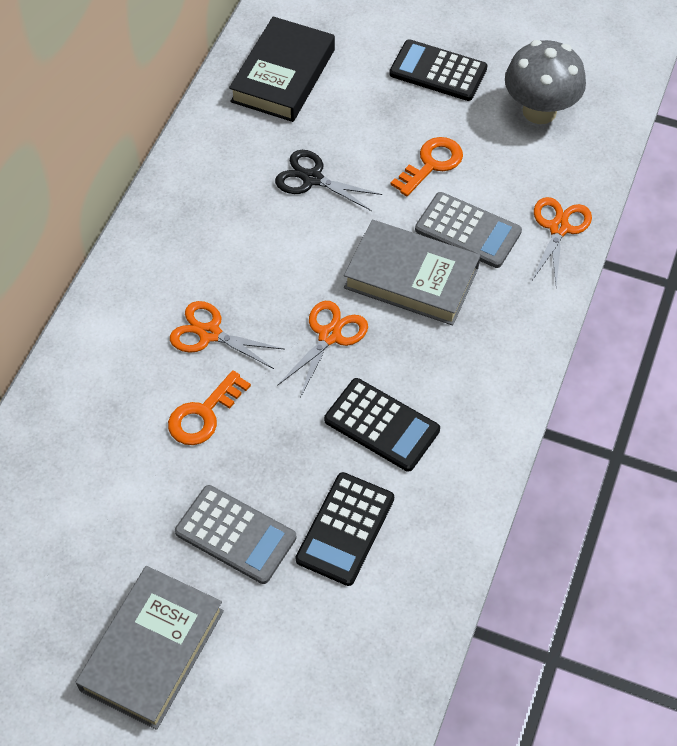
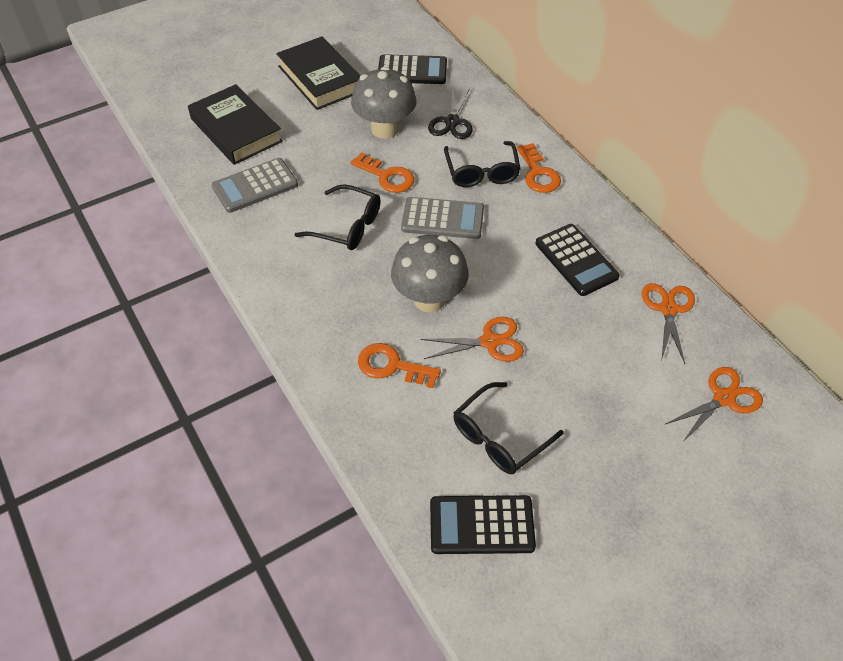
black book: [229,16,335,122] = 1 -> [188,84,283,165] [276,36,360,110] = 2
black glasses: none = 0 -> [294,184,381,250] [444,141,521,187] [453,382,564,474] = 3
grey book: [76,566,224,730] [344,220,480,325] = 2 -> none = 0
grey mushroom: [505,40,586,124] = 1 -> [351,67,417,139] [391,235,469,312] = 2
orange key: [168,370,251,445] [390,137,463,196] = 2 -> [350,152,414,193] [358,343,441,388] [517,143,561,193] = 3

